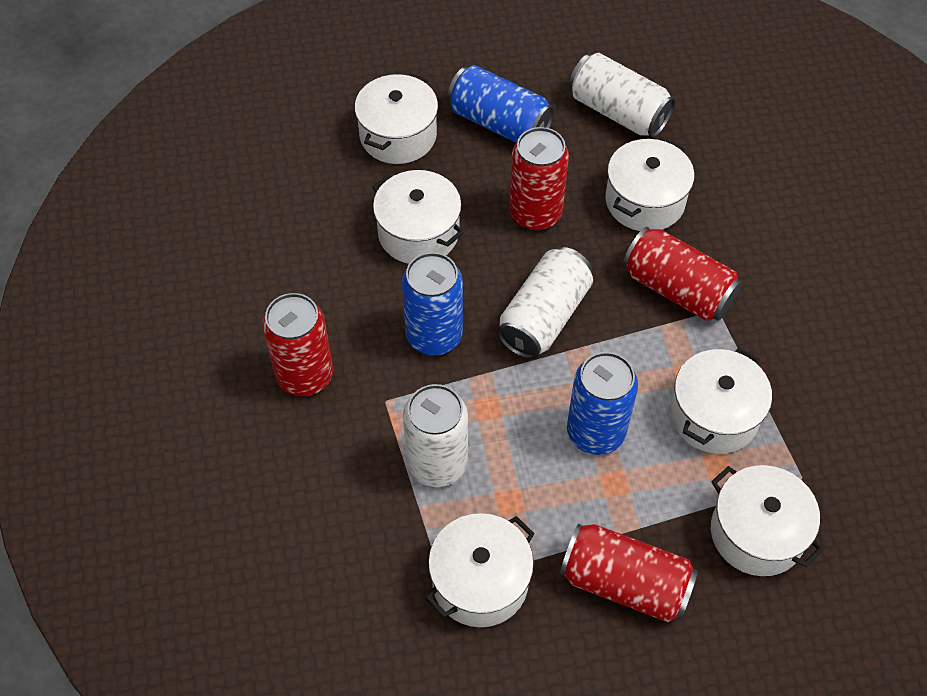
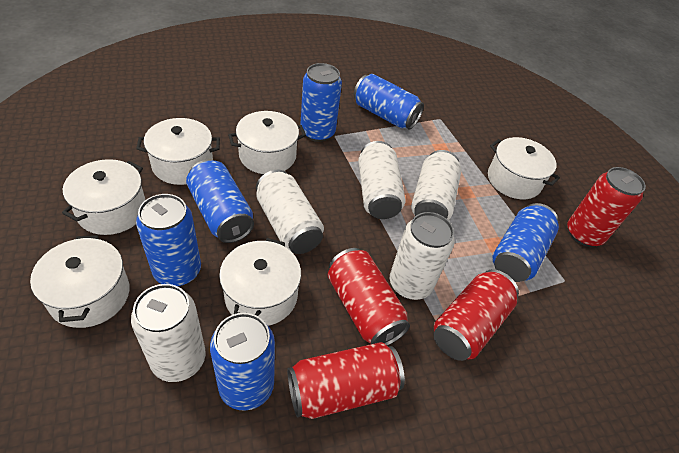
blue can: [402,252,463,356] [447,65,554,143] [567,352,638,455] = 3 -> [136,194,201,286] [186,160,254,243] [210,313,275,411] [300,63,342,142] [354,74,424,130] [492,203,559,282] = 6
white can: [403,384,468,487] [497,247,593,359] [569,53,676,138] = 3 -> [131,284,206,382] [256,170,324,254] [358,141,405,219] [390,212,455,300] [411,150,461,220] = 5

